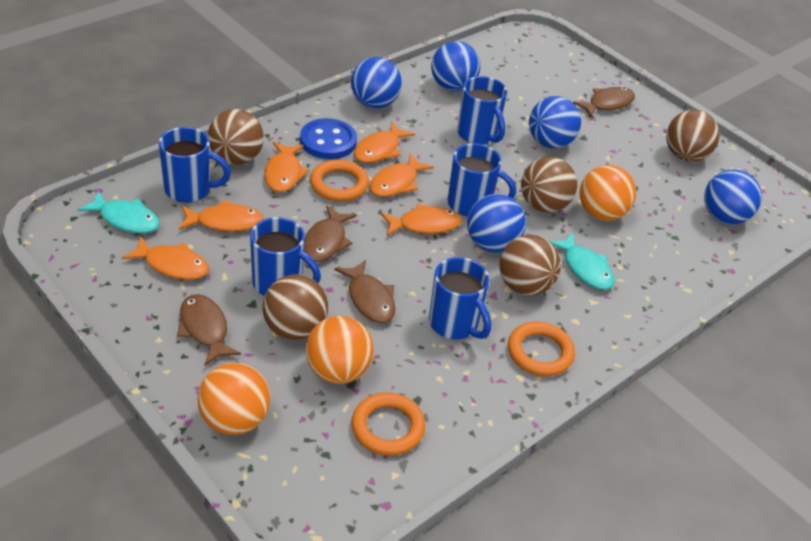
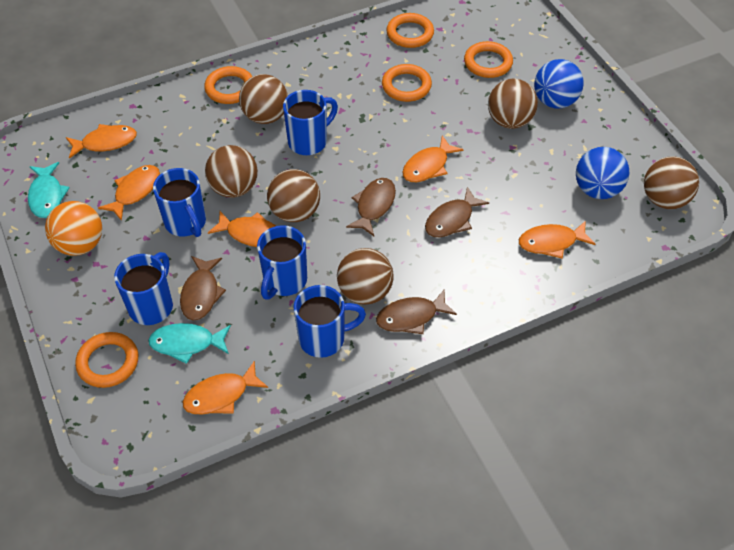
blue ball: [351,57,402,108] [431,41,480,91] [467,194,526,252] [529,96,581,148] [704,169,762,224] = 5 -> [534,59,584,108] [576,147,630,199] = 2
blue button: [300,118,357,159] = 1 -> none = 0
brown ball: [208,109,264,165] [262,274,328,340] [499,235,561,296] [521,157,577,213] [666,110,720,162] = 5 -> [205,145,258,198] [239,74,288,124] [267,169,320,222] [337,248,394,305] [488,79,538,129] [644,156,699,209] = 6
orange ball: [197,363,270,435] [306,316,374,384] [579,165,636,221] = 3 -> [45,201,102,256] = 1
orange ring: [310,160,369,202] [351,392,425,456] [508,321,575,376] = 3 -> [75,332,138,388] [204,66,252,104] [382,64,432,102] [387,13,434,48] [464,41,513,78] = 5

